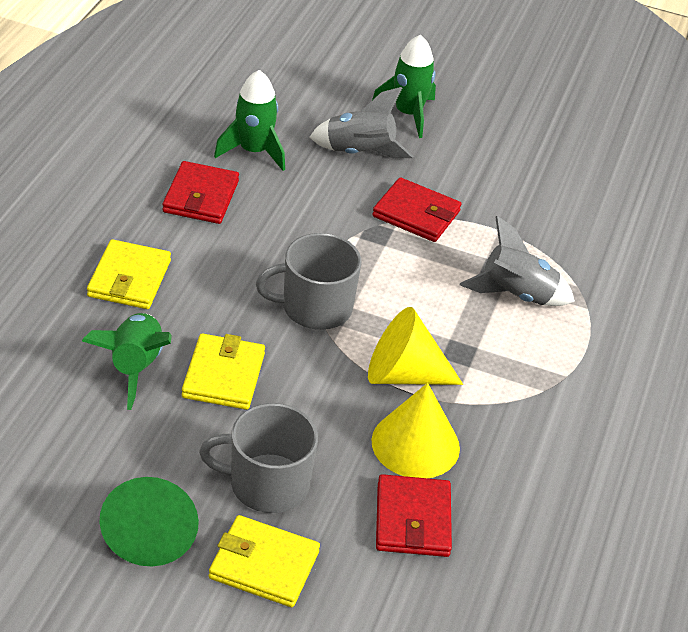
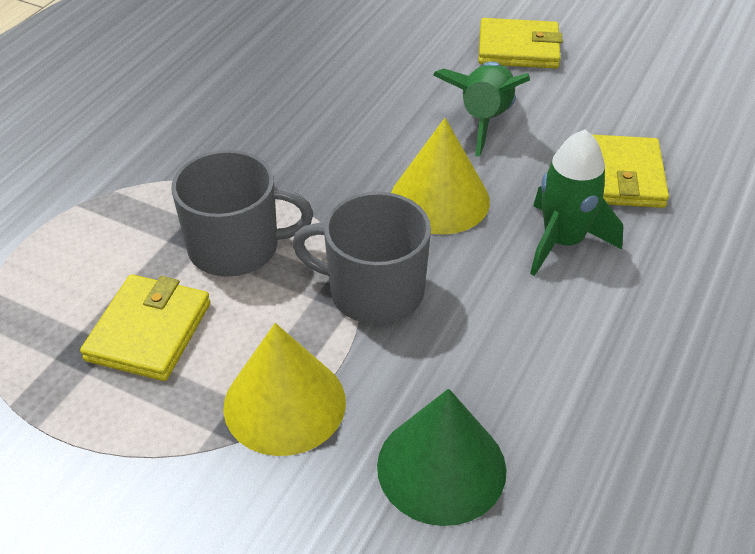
green rocket: [82,313,172,410] [214,70,285,171] [372,34,436,138] = 3 -> [433,62,530,156] [530,129,623,276] = 2
grey rocket: [310,87,413,158] [460,216,575,306] = 2 -> none = 0
red wallet: [162,161,239,224] [372,177,461,242] [376,474,452,557] = 3 -> none = 0

